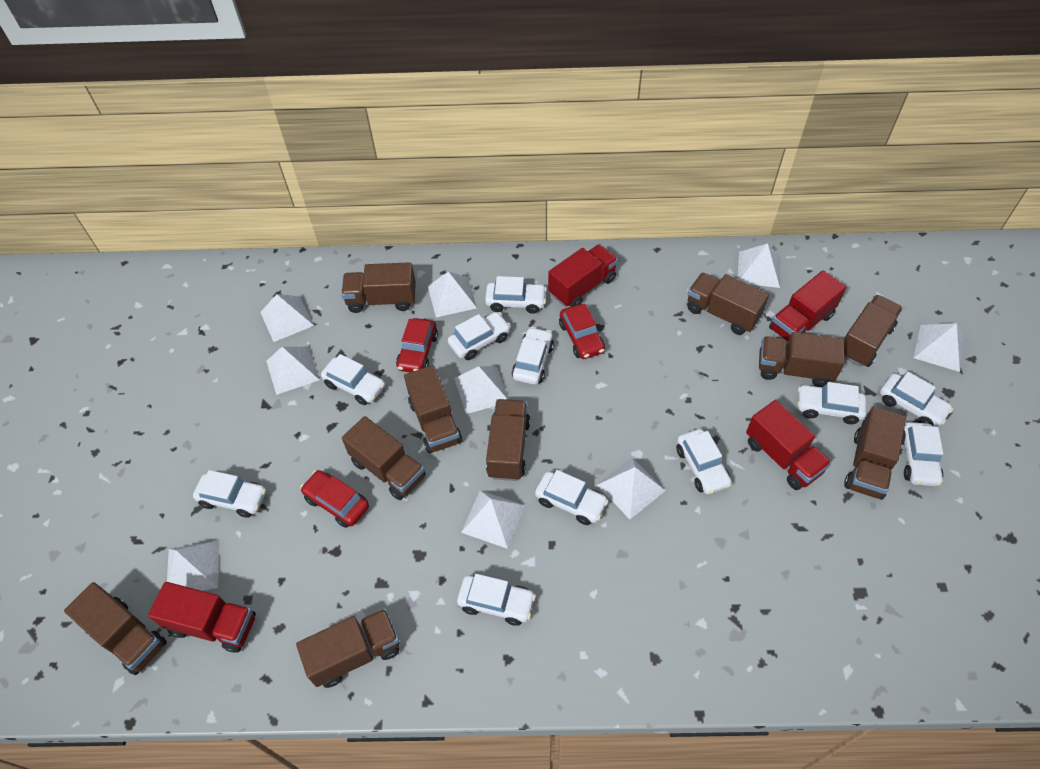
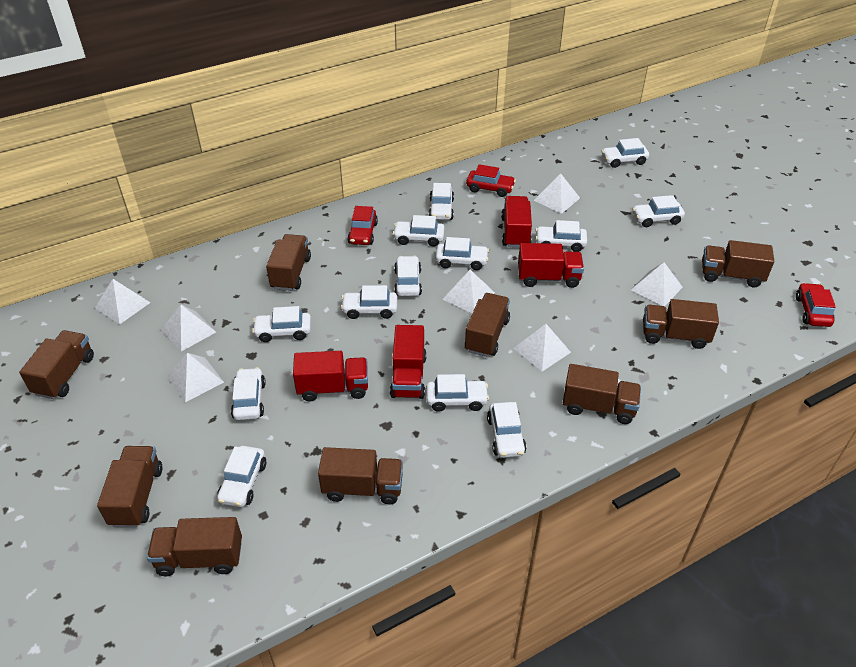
brown truck: [64,582,167,675] [296,608,400,688] [341,262,416,313] [342,416,426,500] [404,365,462,453] [486,399,530,481] [687,273,769,335] [759,332,844,387] [844,295,903,367] [844,407,906,500] = 10 -> [19,330,94,399] [97,446,162,528] [147,517,242,577] [266,234,311,291] [318,447,403,504] [465,293,510,357] [563,364,641,424] [643,299,719,349] [702,240,774,287] = 9
white car: [193,470,266,518] [321,354,385,405] [448,312,511,360] [457,574,536,626] [485,276,547,314] [512,327,554,385] [535,470,609,525] [676,429,732,494] [797,382,867,424] [880,372,953,427] [902,422,943,486] = 11 -> [217,446,266,507] [231,367,266,420] [252,306,311,342] [341,285,397,319] [393,215,445,247] [394,256,422,296] [426,374,489,412] [429,183,454,220] [436,237,489,270] [487,402,527,458] [535,220,587,252] [601,138,649,168] [632,195,685,227] = 13
white pyramid: [167,541,219,591] [260,294,314,342] [266,347,320,395] [428,272,477,317] [454,366,509,414] [461,490,525,549] [597,458,665,519] [738,243,781,288] [914,323,966,372] = 9 -> [95,279,151,324] [161,304,216,351] [167,353,224,402] [442,270,495,313] [514,324,571,372] [534,173,580,214] [631,262,683,306] = 7

